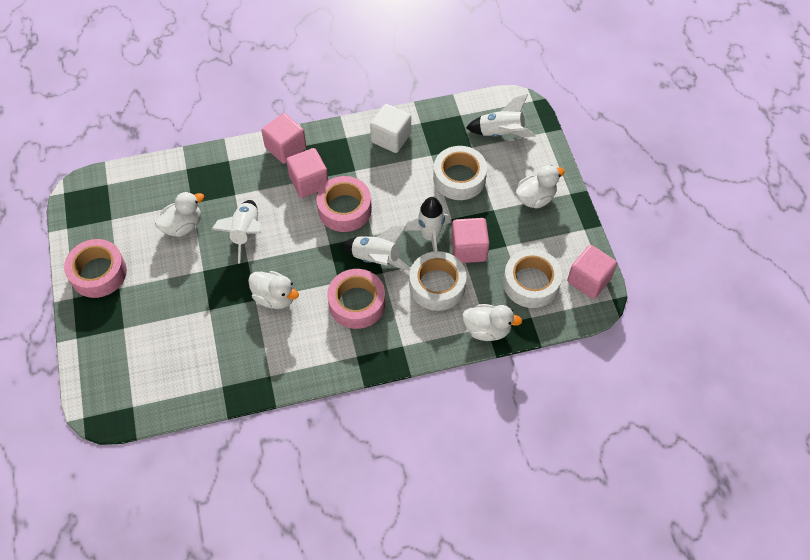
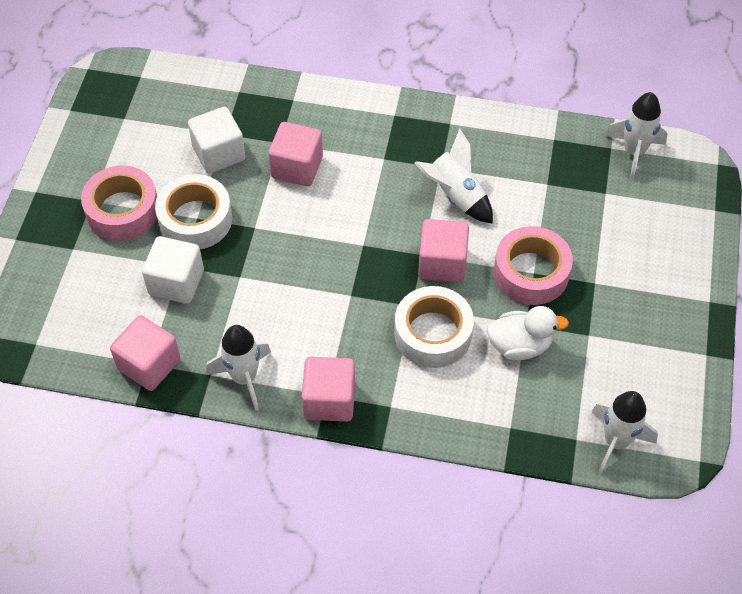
pink tape: [64,239,127,298] [317,176,372,232] [327,269,385,329] = 3 -> [81,166,157,241] [494,226,573,305] = 2
white cube: [370,104,411,153] = 1 -> [142,236,204,304] [188,107,246,174] = 2
white duck: [155,192,204,237] [248,271,299,309] [462,304,522,341] [516,165,565,209] = 4 -> [487,306,569,360] = 1
white tape: [409,251,467,311] [433,146,487,200] [503,249,562,308] = 3 -> [155,174,232,249] [394,286,474,368] = 2

